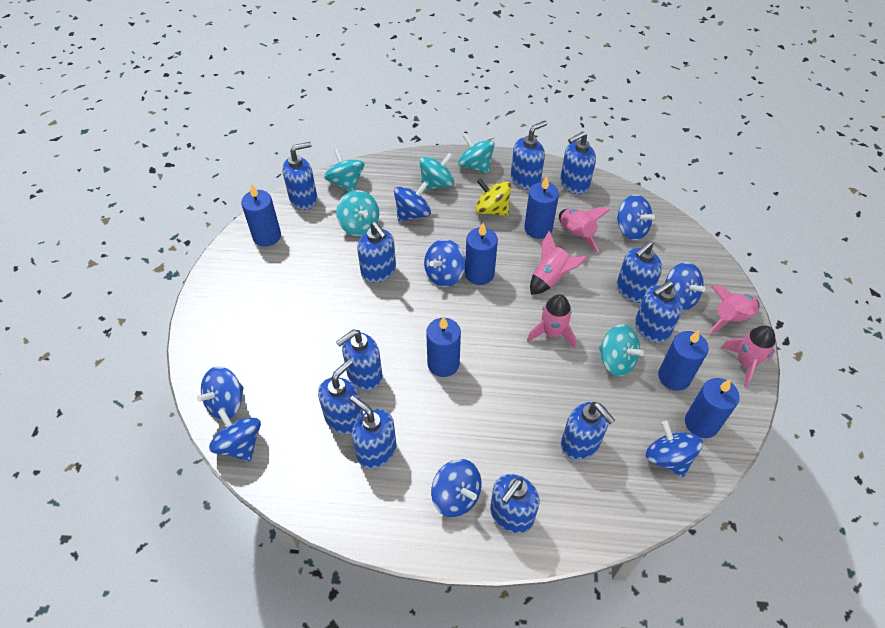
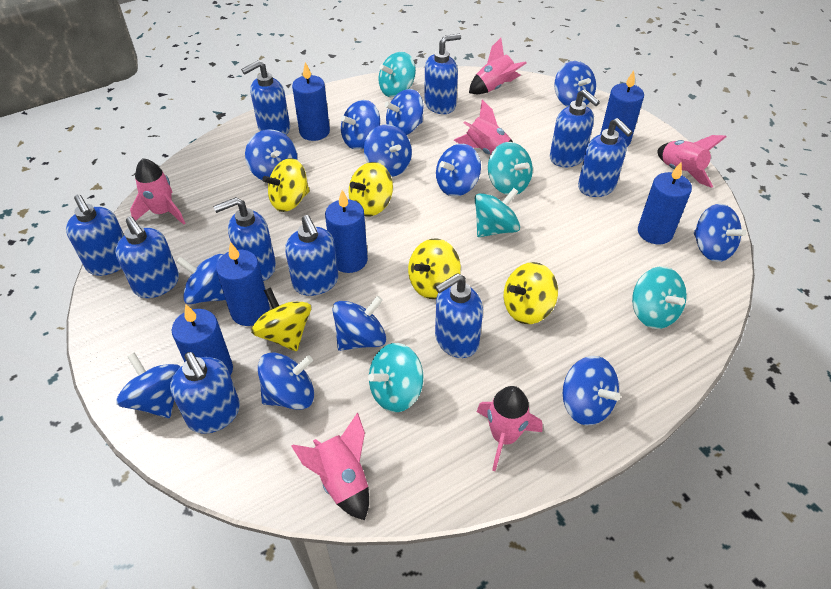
blue soap dispenser: [282,142,318,210] [318,359,363,434] [336,330,383,391] [350,395,397,469] [357,222,396,283] [490,474,540,534] [511,121,547,190] [560,131,596,194] [561,402,615,460] [617,241,662,303] [635,281,683,343] = 11 -> [66,194,124,276] [115,216,179,298] [170,352,240,434] [213,197,276,281] [241,60,290,135] [285,215,338,296] [424,34,461,114] [435,273,483,358] [550,89,600,167] [578,118,633,197] = 10
blue spinning top: [197,366,244,420] [209,409,261,461] [394,182,431,222] [424,239,466,287] [431,459,482,517] [617,195,655,240] [646,421,703,477] [665,262,706,311] = 8 -> [116,352,181,418] [176,254,226,304] [245,129,297,180] [258,352,314,410] [332,296,386,351] [341,100,380,150] [364,125,412,177] [385,89,424,135] [436,144,481,196] [554,61,596,107] [563,356,620,425] [694,204,747,262] = 12
pink rocket: [527,294,577,349] [530,231,587,295] [559,207,610,253] [708,285,759,334] [720,325,776,388] = 5 -> [130,158,185,225] [291,413,369,520] [454,100,513,155] [469,38,527,94] [477,386,543,471] [657,135,726,188] = 6
yellow spinning top: [475,179,511,216] = 1 -> [251,287,311,351] [262,158,310,212] [349,162,393,217] [408,239,461,299] [504,262,558,324] = 5

